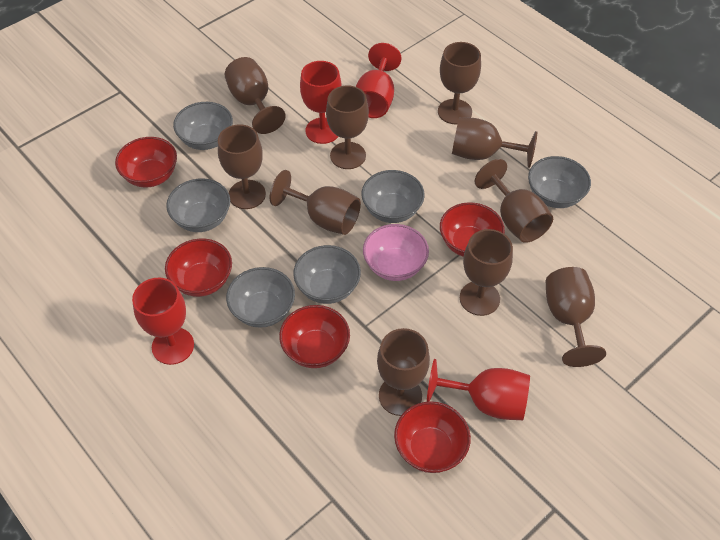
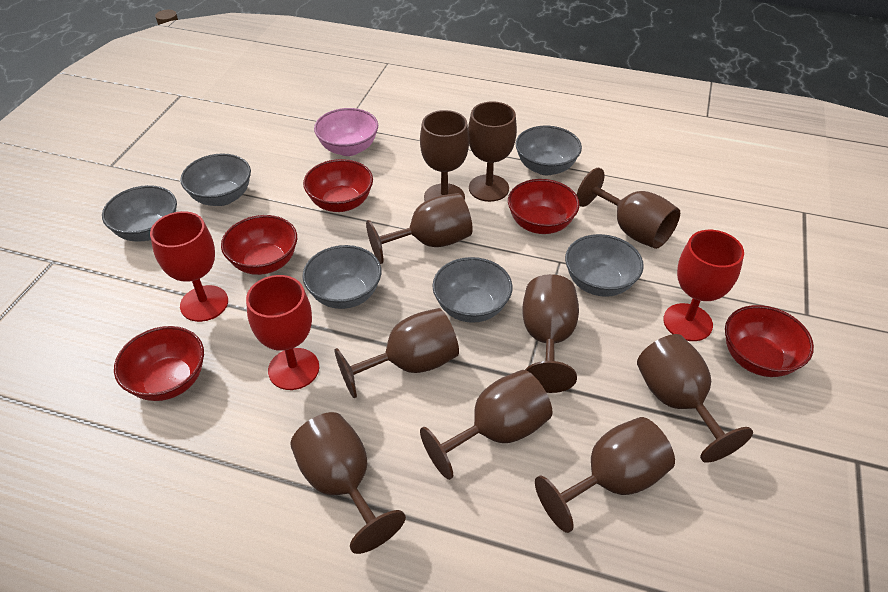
red goblet: [132,278,194,365] [300,61,342,144] [356,43,402,118] [427,359,530,420] = 4 -> [150,211,228,322] [246,275,319,390] [663,230,744,341] = 3

